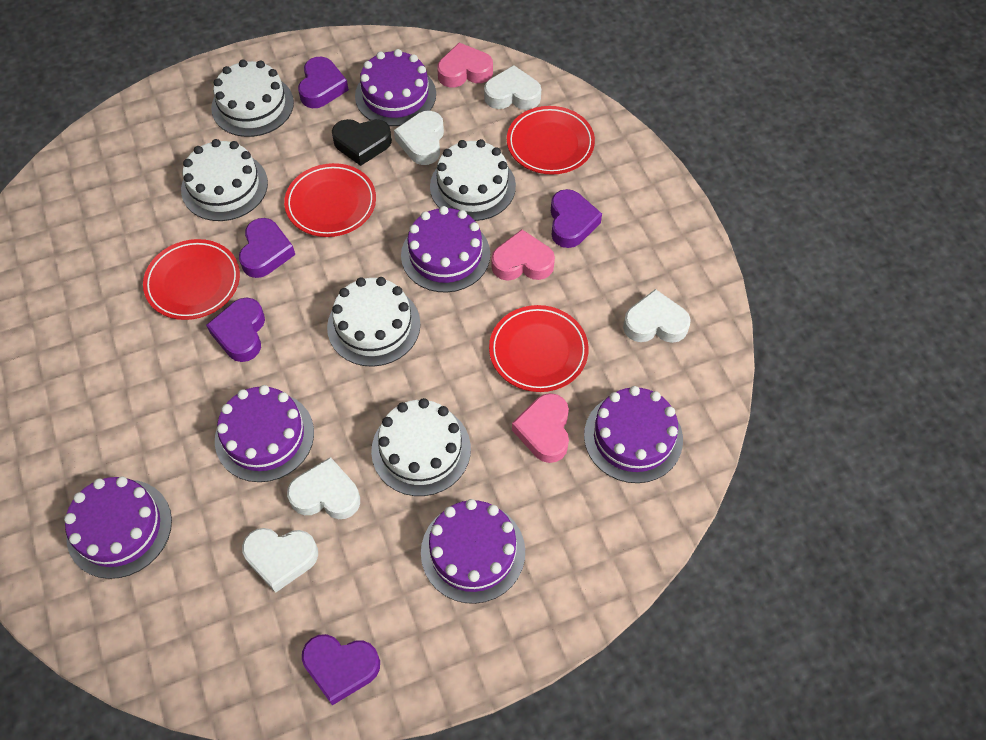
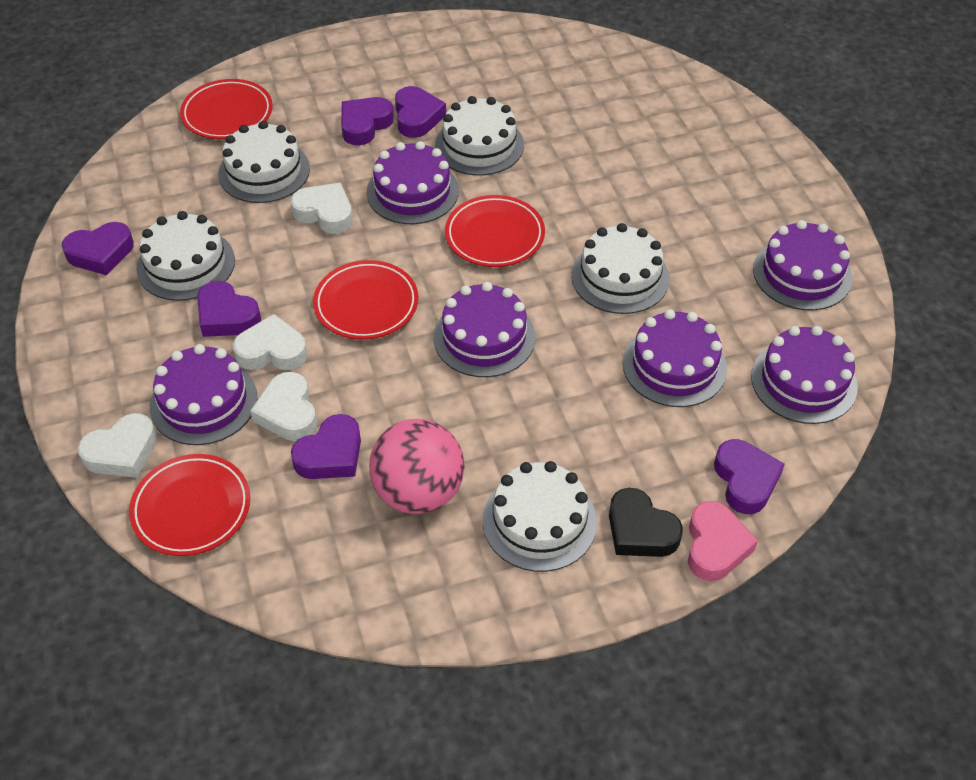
pink ball: none = 0 -> [369,419,465,514] = 1
pink heart: [437,42,493,87] [491,229,555,281] [512,393,569,463] = 3 -> [688,501,758,581] = 1
purple heart: [206,298,265,362] [239,218,295,278] [298,57,349,108] [302,634,380,705] [551,189,602,248] = 5 -> [62,222,134,275] [197,281,261,337] [291,414,361,479] [341,97,394,145] [395,86,446,138] [714,439,785,514] = 6
white heart: [242,528,318,593] [287,457,360,519] [394,111,444,165] [484,65,541,110] [623,289,691,343] = 5 -> [78,413,157,478] [233,314,307,370] [250,372,317,441] [291,183,353,234] = 4

